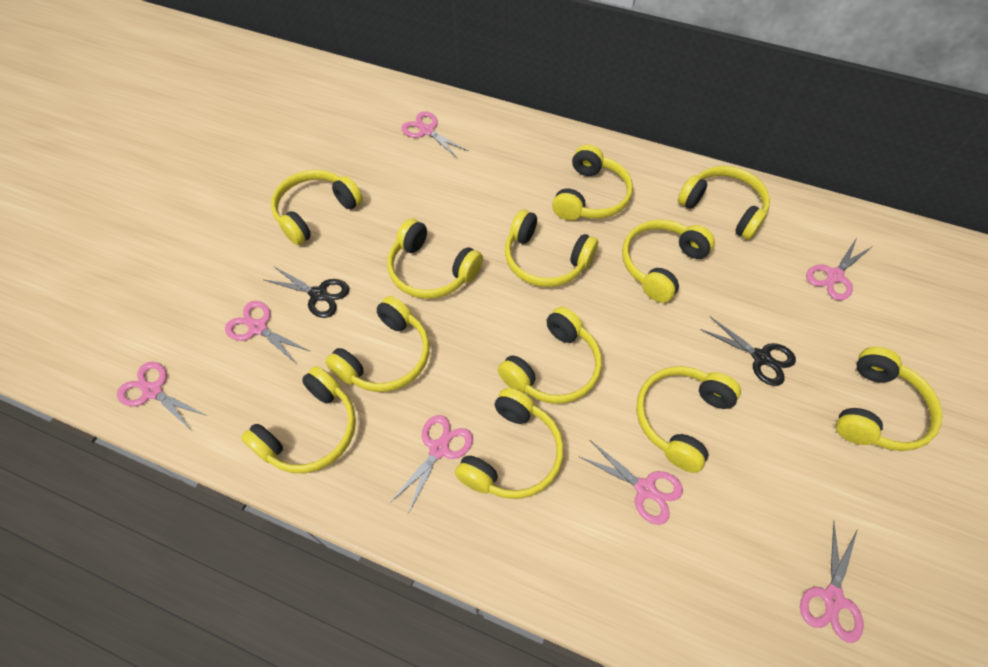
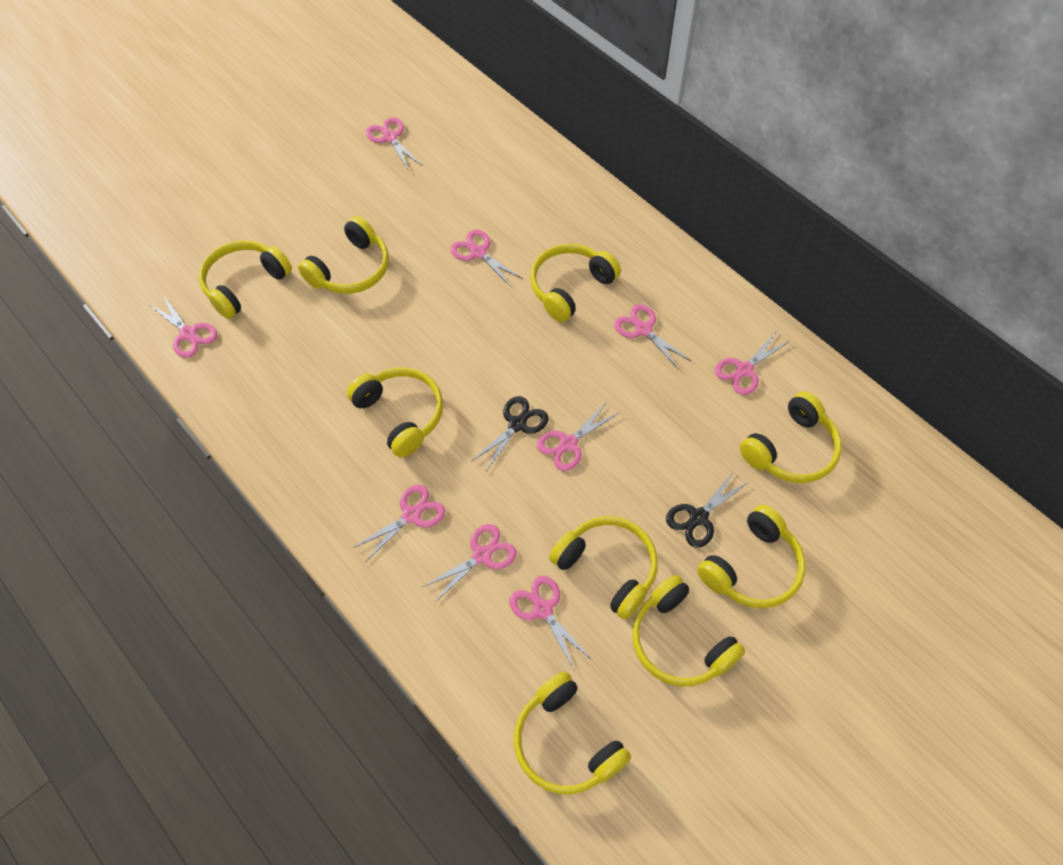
pink scissors: [117,362,207,431] [225,301,309,363] [390,415,473,514] [401,111,468,159] [580,440,683,525] [800,522,864,643] [806,238,873,301] = 7 -> [150,295,217,358] [353,485,445,562] [366,117,421,170] [423,524,517,603] [450,230,523,287] [509,576,592,671] [537,402,620,471] [614,304,691,370] [715,332,791,395] = 9
yellow headphones: [241,366,356,473] [271,170,363,245] [325,296,430,392] [388,219,483,299] [455,388,564,499] [498,307,602,404] [505,209,598,287] [552,145,633,221] [622,220,715,303] [636,366,741,473] [678,166,770,240] [836,347,942,451] = 12 -> [199,240,292,319] [298,216,389,294] [347,368,443,458] [514,672,631,794] [530,244,621,322] [549,516,658,620] [632,575,745,687] [697,505,806,608] [740,391,842,483] = 9

